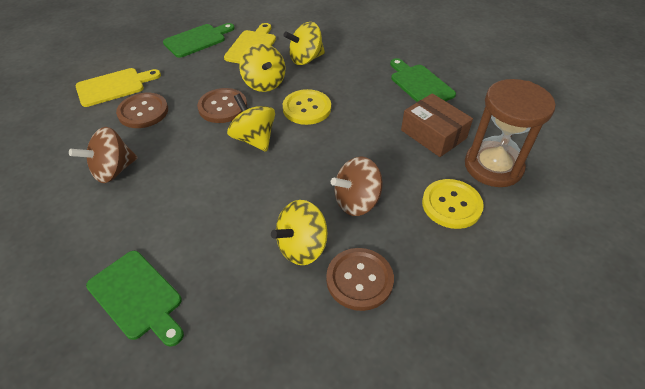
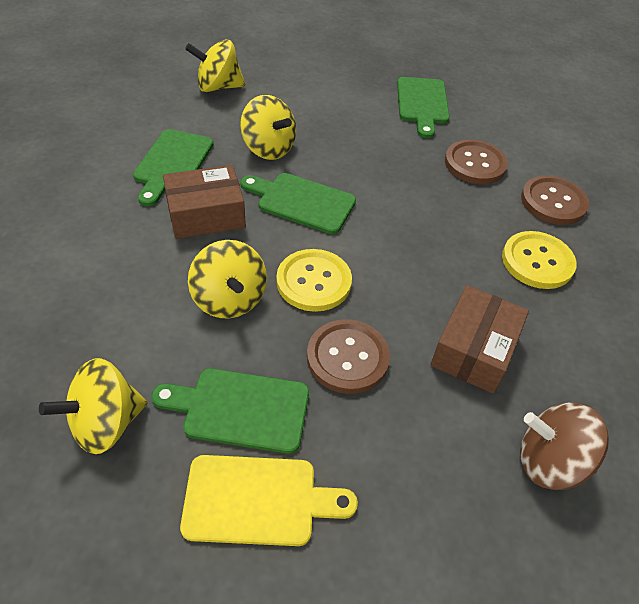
brown box: [401,93,473,157] = 1 -> [163,165,246,239] [430,285,529,393] = 2
brown hourglass: [465,79,556,187] = 1 -> none = 0
brown spinning top: [69,127,138,183] [331,156,383,216] = 2 -> [520,403,609,490] = 1
green cutting board: [86,251,184,347] [163,23,235,58] [390,58,456,102] = 3 -> [133,129,213,206] [151,368,309,454] [240,173,356,234] [397,77,450,138] = 4
yellow cutting board: [76,68,161,107] [224,23,276,64] = 2 -> [180,455,358,546] = 1

